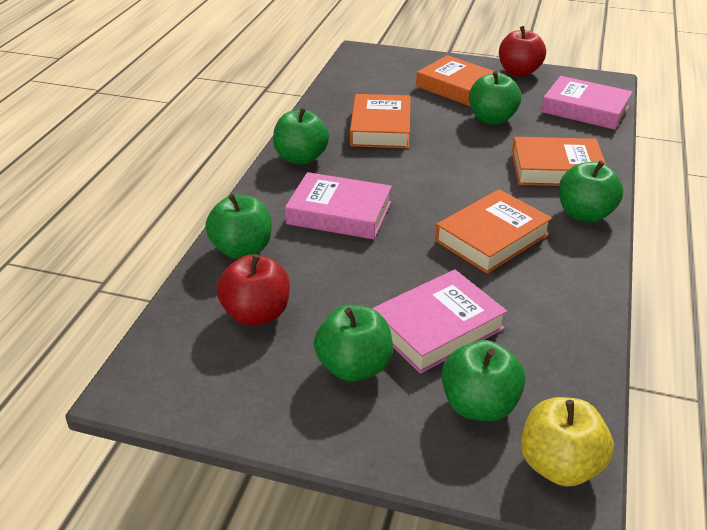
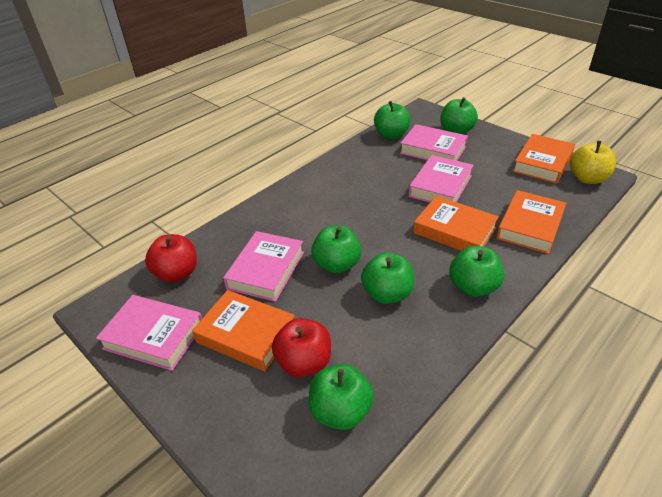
pink book: [285,172,392,239] [372,269,507,374] [541,76,633,130] = 3 -> [96,295,202,371] [223,231,304,302] [400,124,468,161] [409,155,474,203] = 4

